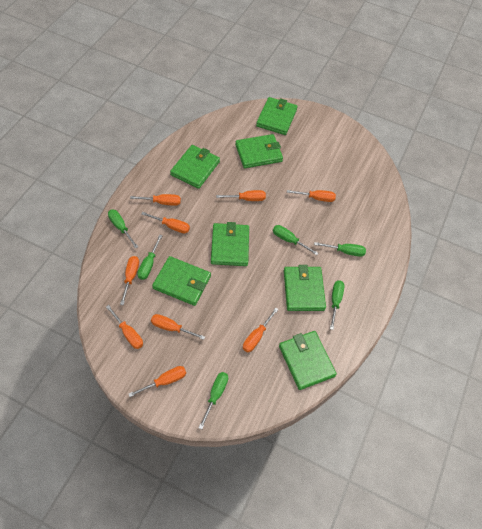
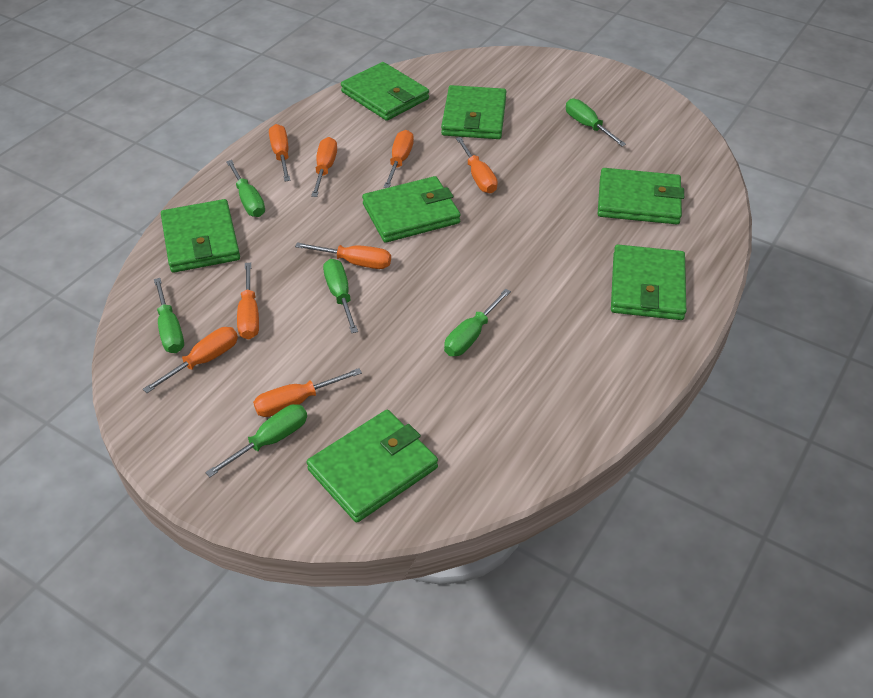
orange screwdriver: [106,305,143,349] [120,256,139,305] [129,366,186,397] [130,194,181,206] [141,212,190,233] [151,314,205,340] [216,190,266,201] [243,308,279,352] [287,190,336,202] = 9 -> [143,327,238,393] [237,263,259,339] [253,368,362,417] [269,124,290,181] [295,242,391,269] [311,137,337,197] [384,130,414,188] [456,137,498,193] = 8

